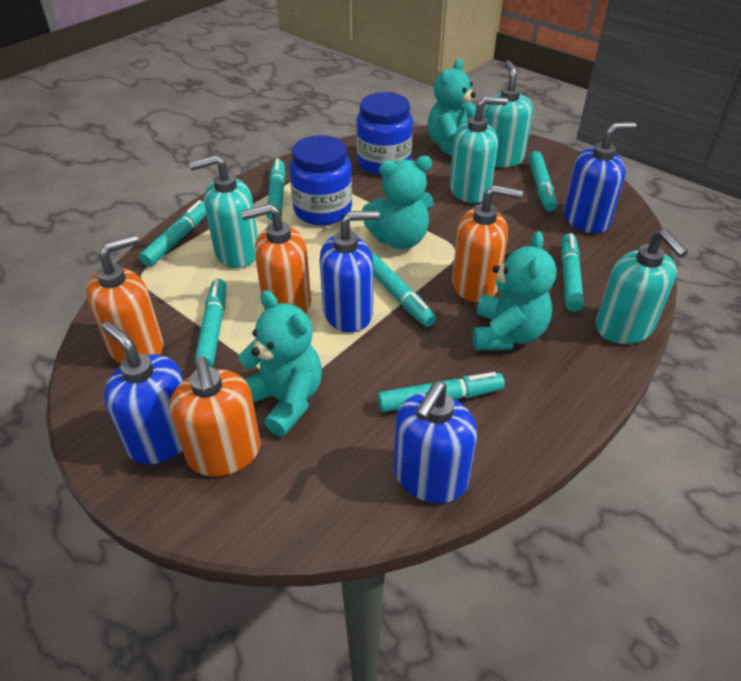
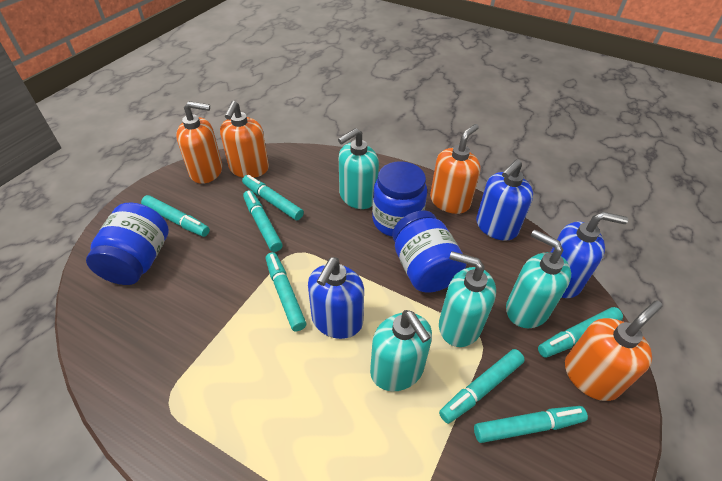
blue jar: [290,135,352,225] [356,92,413,175] = 2 -> [86,203,169,285] [372,161,427,236] [392,210,467,293] = 3
blue soap dispenser: [101,321,184,465] [320,210,380,332] [394,381,477,503] [563,122,636,233] = 4 -> [308,257,364,339] [476,159,533,241] [550,212,628,298] = 3
turquoise teddy bear: [238,290,322,437] [362,156,434,249] [428,59,476,156] [473,231,556,350] = 4 -> none = 0

